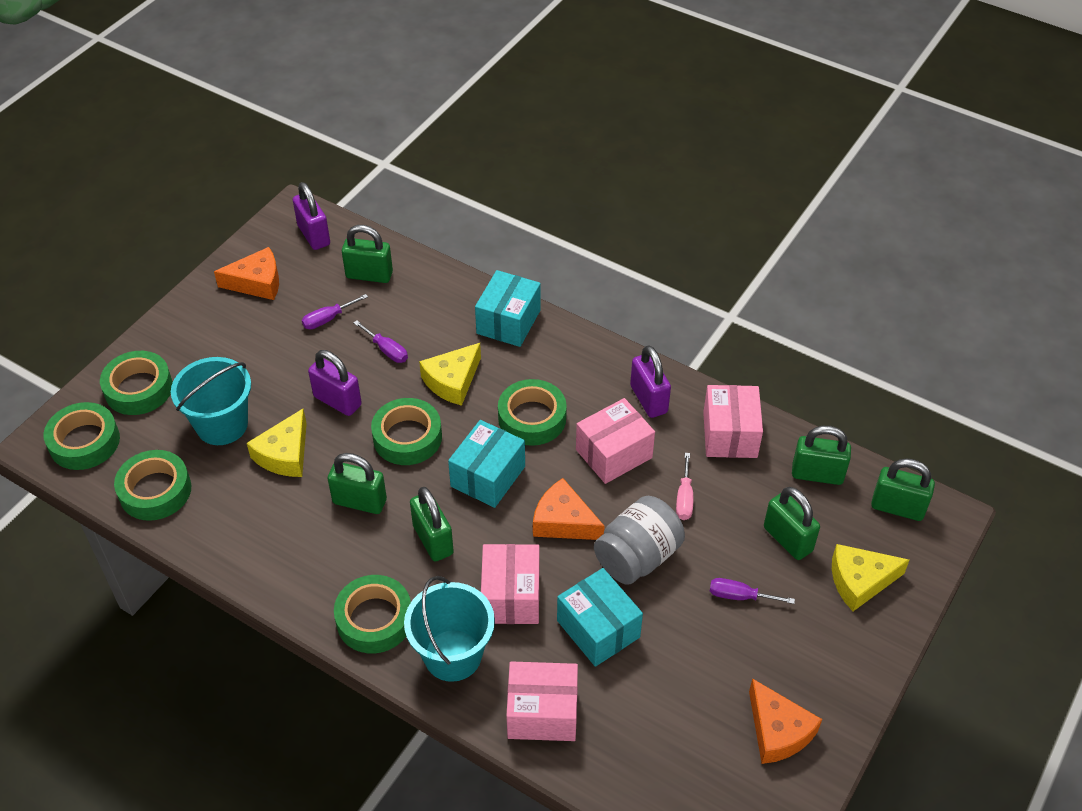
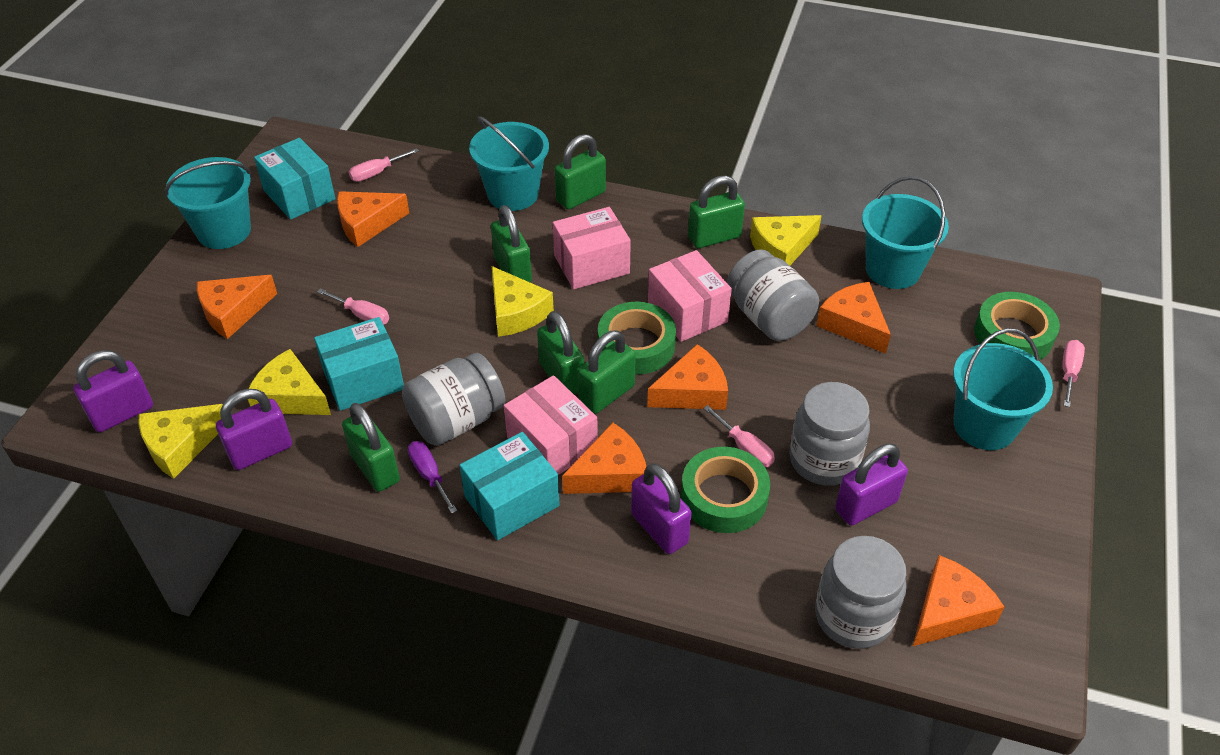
green tape: [43,402,120,470] [100,351,173,415] [114,450,191,521] [334,575,411,653] [371,398,442,465] [498,379,567,446] = 6 -> [598,302,676,375] [681,447,770,533] [974,292,1060,360] = 3
grey jar: [594,496,685,585] = 1 -> [402,353,506,446] [727,249,819,341] [789,382,870,486] [815,536,906,649] = 4
orange cheese: [214,247,279,300] [533,478,604,540] [749,678,822,764] = 3 -> [197,275,277,339] [337,191,409,247] [562,422,646,494] [647,344,728,410] [816,282,891,354] [913,555,1004,646] = 6
pink box: [481,544,539,624] [506,661,578,741] [576,398,655,484] [703,385,763,458] = 4 -> [504,375,598,475] [553,207,631,289] [648,250,732,342] = 3
pink screwdriver: [676,453,693,520] = 1 -> [317,288,389,325] [349,148,419,182] [703,405,775,467] [1062,340,1085,407] = 4
purple padlock: [293,182,330,250] [308,350,362,416] [630,345,671,418] = 3 -> [73,351,153,432] [216,389,292,470] [631,463,692,554] [835,444,908,526] = 4
purple screwdriver: [302,294,368,329] [354,320,408,363] [710,578,795,604] = 3 -> [408,441,457,514] = 1
turquoise bucket: [171,357,251,445] [404,576,495,682] = 2 -> [165,157,251,249] [469,116,549,211] [862,176,949,289] [953,328,1053,450] = 4
yellow cheese: [247,409,307,477] [419,343,481,406] [832,544,910,611] = 3 -> [139,404,223,479] [248,349,331,415] [492,266,554,337] [750,215,822,266] = 4

